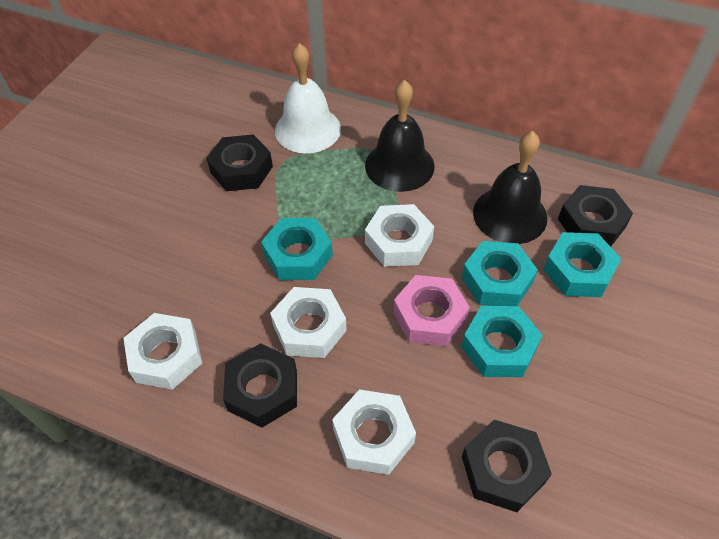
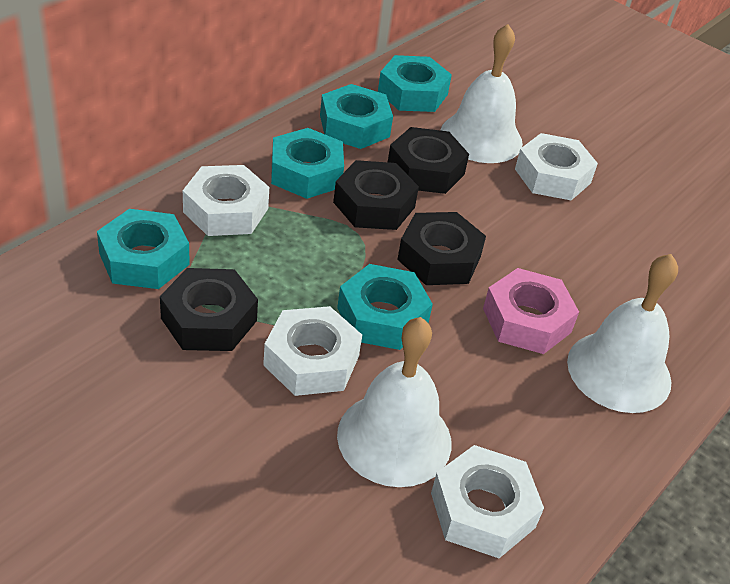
black bell: [365,80,434,192] [473,131,547,244] = 2 -> none = 0
turquoise nut: [261,218,333,280] [461,306,543,377] [462,241,538,306] [543,232,621,297] = 4 -> [97,209,190,289] [271,128,344,199] [320,84,393,149] [337,264,433,350] [378,55,452,112] = 5
white bell: [275,43,341,153] = 1 -> [337,317,452,487] [440,24,523,163] [567,254,678,413] = 3

